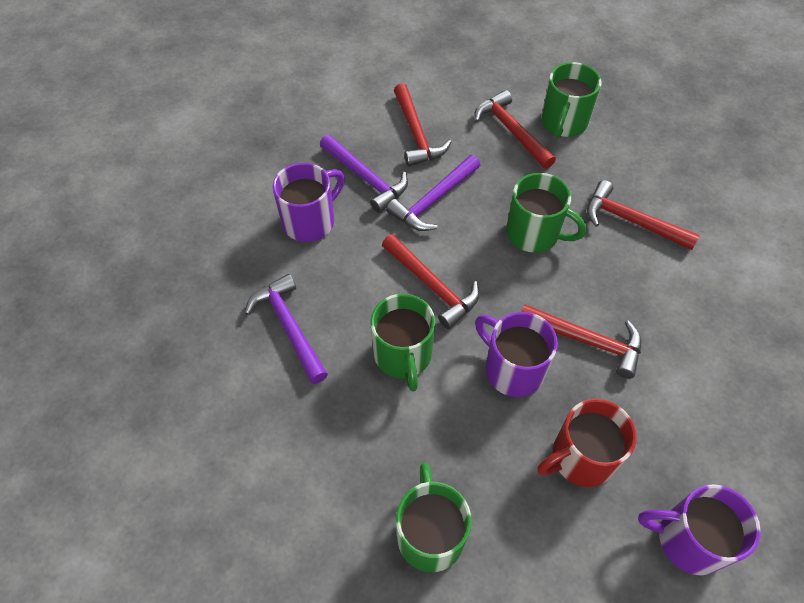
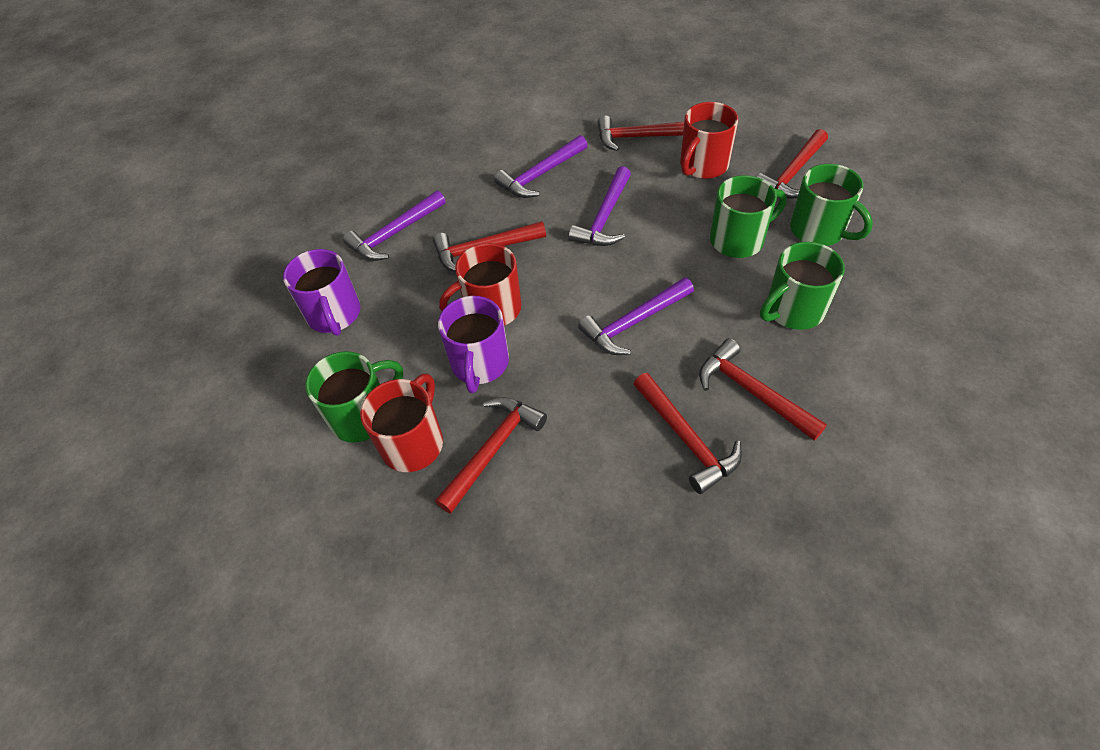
purple hammer: [245,274,328,384] [320,135,408,213] [386,155,480,231] = 3 -> [343,190,446,261] [494,135,588,198] [569,166,631,246] [578,278,694,355] = 4
purple mug: [273,163,345,242] [475,312,558,397] [638,485,761,575] = 3 -> [283,249,361,336] [438,296,509,393] = 2
red hammer: [382,234,479,329] [394,83,451,166] [474,90,556,169] [522,305,642,379] [587,180,700,250] = 5 -> [433,221,546,272] [435,397,547,514] [598,115,684,151] [633,373,742,494] [699,339,827,441] [757,129,828,199] = 6
red mug: [537,399,637,487] = 1 -> [360,374,443,472] [439,243,522,326] [680,102,738,179] = 3

